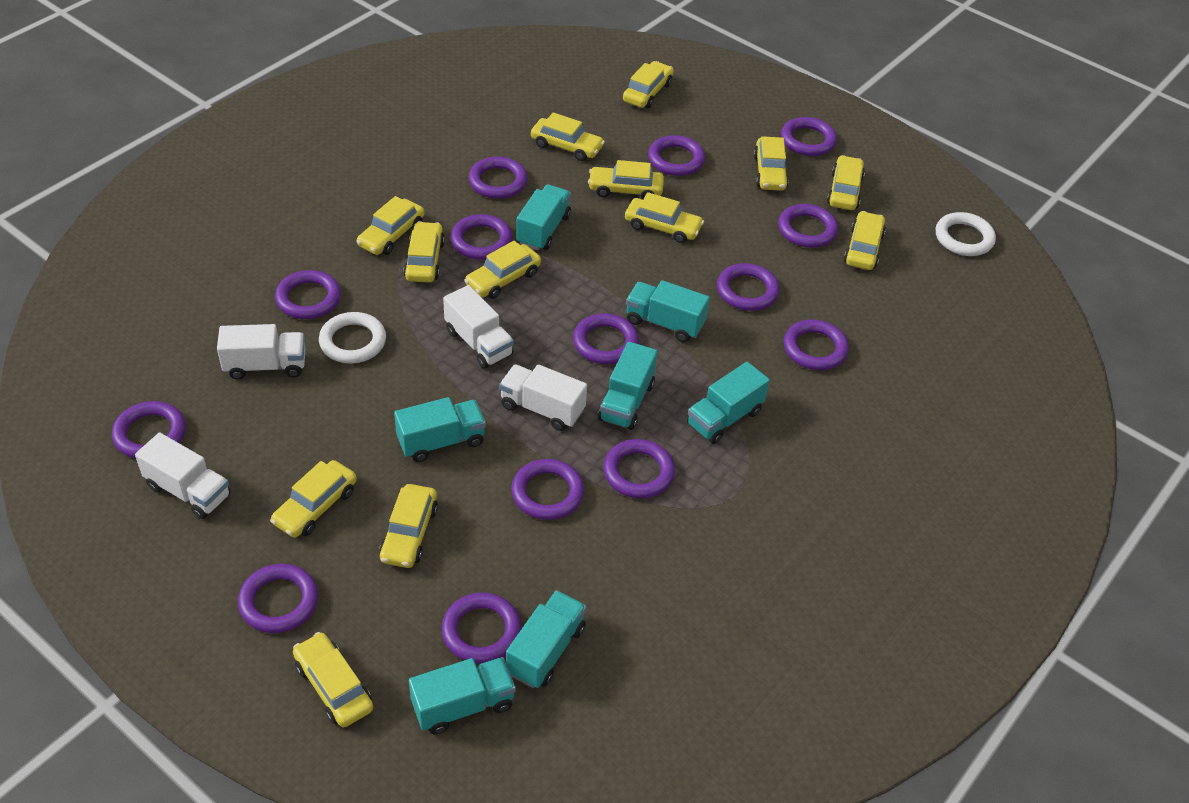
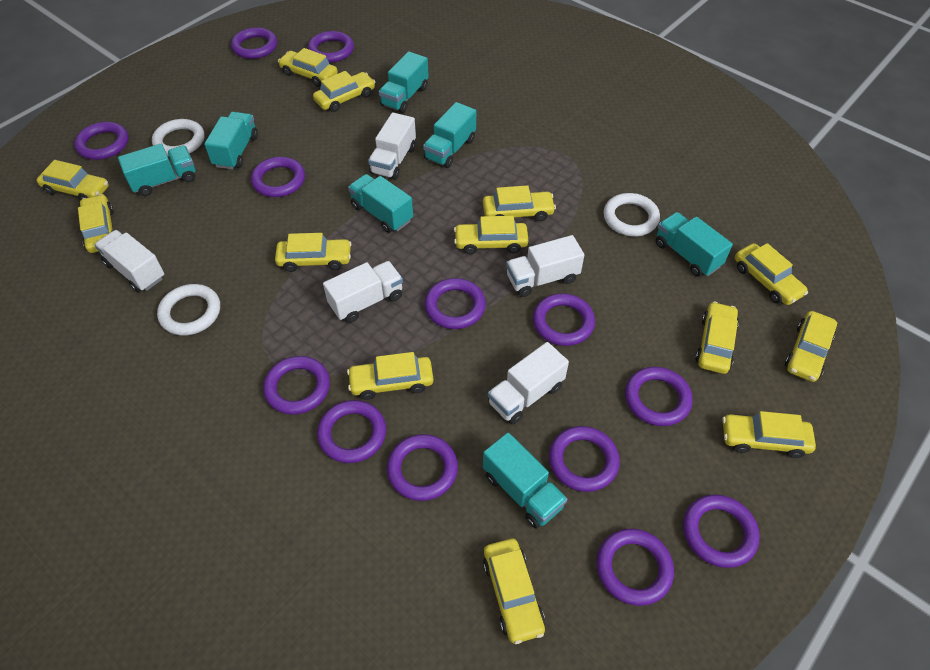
purple ring: [112,401,186,459] [238,564,318,633] [275,270,341,319] [442,592,521,664] [451,214,513,260] [469,157,528,199] [511,459,584,520] [573,313,639,364] [603,439,675,498] [648,135,705,176] [717,263,780,311] [778,204,838,248] [781,117,837,156] [784,320,849,370] = 14 -> [74,122,129,160] [231,27,277,59] [251,157,305,197] [263,356,330,415] [308,31,354,63] [317,400,386,463] [387,434,458,501] [424,278,486,329] [533,293,595,346] [549,426,620,492] [596,529,674,606] [625,367,693,426] [683,494,760,568] = 13
white ring: [319,312,386,363] [936,212,996,256] = 2 -> [152,119,205,156] [157,284,220,335] [604,193,660,236] = 3
white truck: [135,433,231,519] [217,324,306,380] [443,285,514,369] [499,364,587,431] = 4 -> [94,230,164,293] [323,261,403,323] [368,112,416,180] [488,342,569,424] [506,235,584,297] = 5

